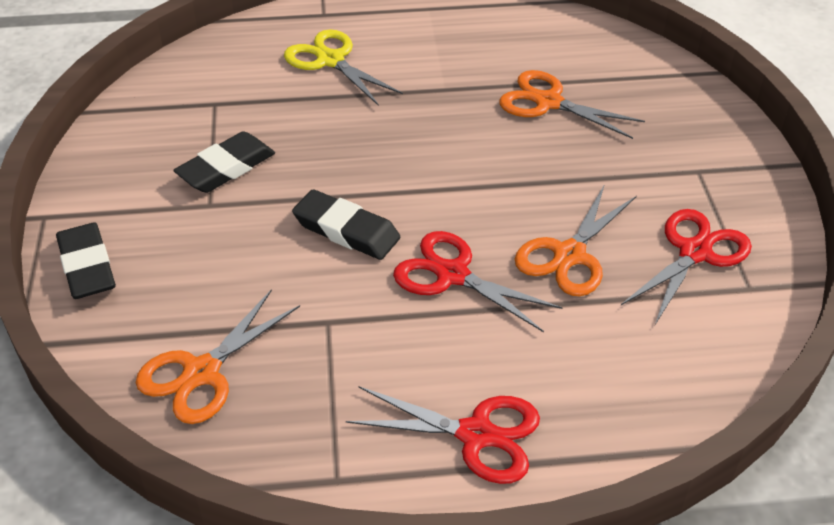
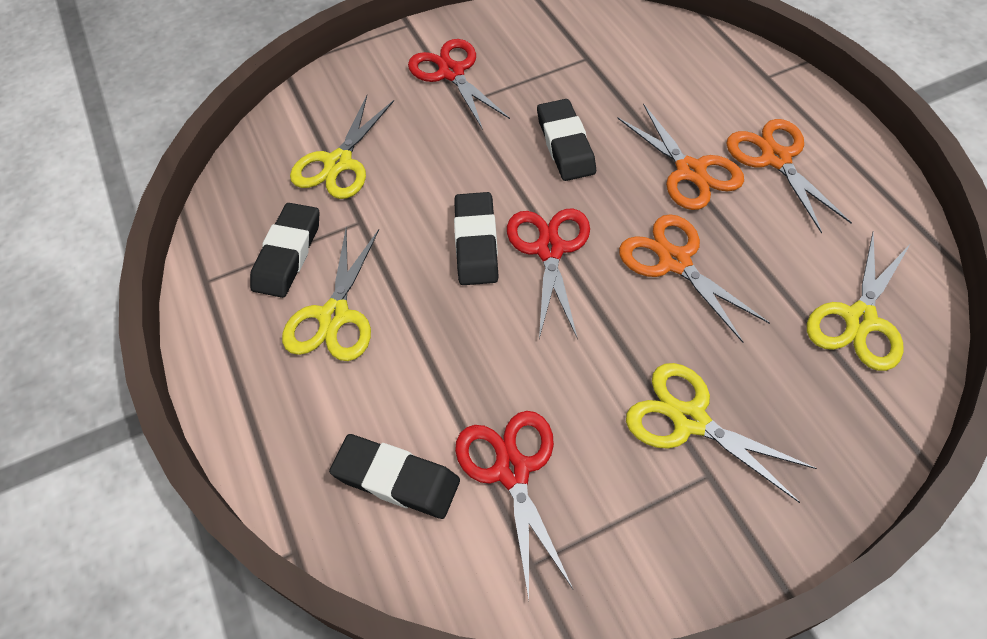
black eraser: [56,222,116,299] [173,131,275,193] [292,189,400,260] = 3 -> [250,203,319,298] [329,434,460,519] [454,192,499,285] [537,99,596,181] = 4
yellow scissors: [284,29,403,106] = 1 -> [282,227,379,361] [290,95,394,199] [626,363,817,503] [807,232,911,371] = 4

